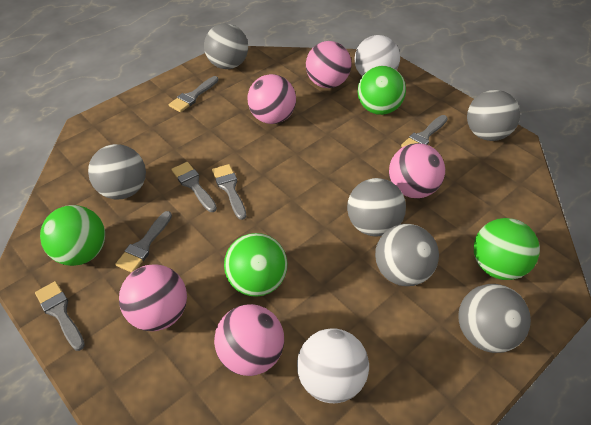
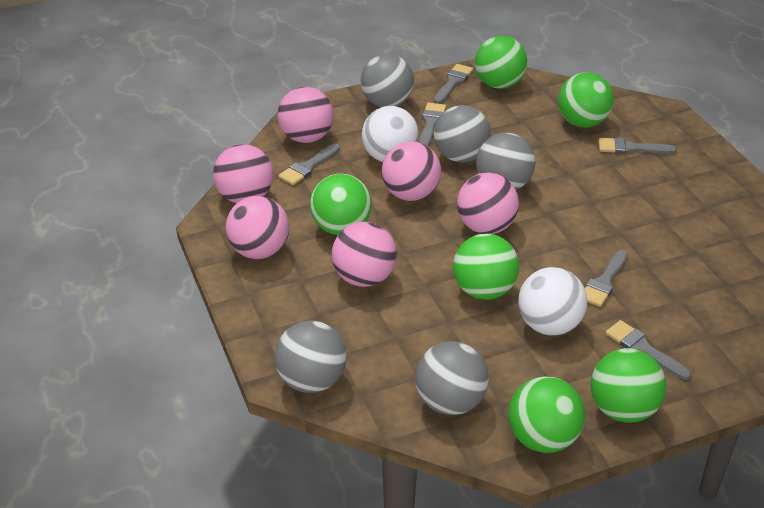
green ball: [40,205,105,266] [224,233,287,297] [357,66,406,115] [474,218,540,280] = 4 -> [310,174,372,235] [453,234,519,300] [475,36,527,89] [508,376,585,453] [558,72,614,128] [591,348,666,423] = 6
grey ball: [88,144,146,199] [204,23,248,69] [347,178,406,236] [375,224,439,286] [458,284,531,353] [467,90,520,141] = 6 -> [275,320,347,393] [361,54,414,107] [415,341,489,415] [434,105,491,163] [476,133,536,190] = 5
pink ball: [119,264,187,331] [214,304,284,376] [247,74,296,124] [306,41,351,88] [389,143,445,198] = 5 -> [213,144,273,203] [226,196,289,259] [278,87,334,143] [332,222,397,287] [382,141,441,201] [457,173,519,234] = 6

